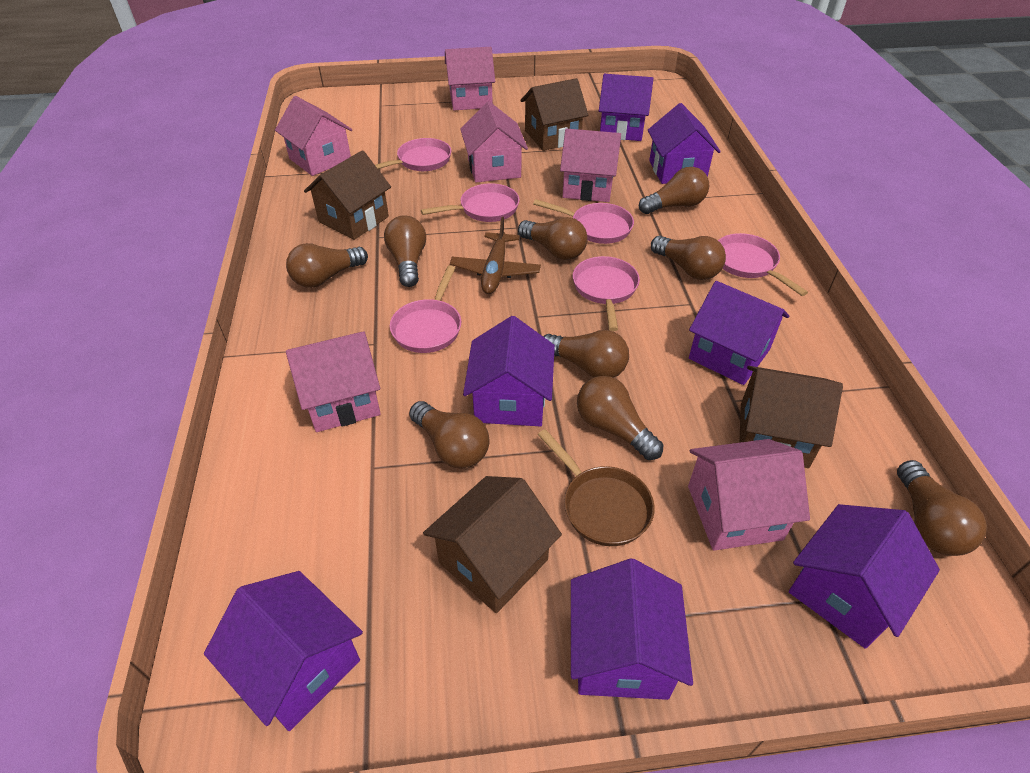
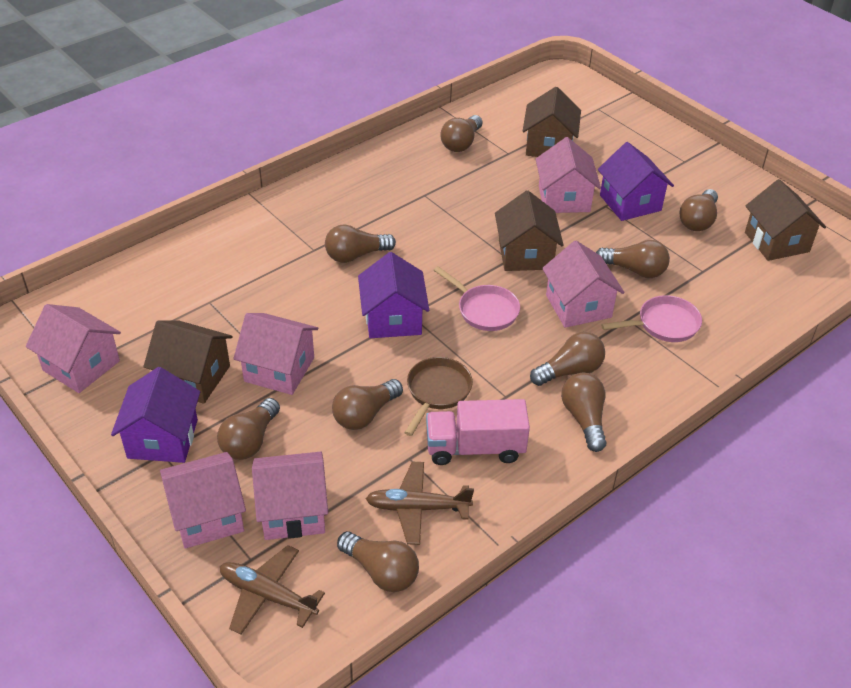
brown plane: [450,217,541,294] = 1 -> [220,545,325,635] [366,462,474,545] = 2
pink pan: [375,138,451,171] [390,265,461,353] [421,183,519,222] [533,199,634,244] [573,256,640,331] [718,233,808,296] = 6 -> [434,266,520,331] [601,295,702,342] = 2
pink truck: none = 0 -> [426,399,530,465] = 1
purple house: [204,571,363,731] [463,316,555,426] [571,559,693,700] [599,74,654,141] [648,103,721,184] [689,281,789,385] [789,504,940,649] = 7 -> [111,367,200,463] [358,252,429,338] [598,142,674,221] = 3

